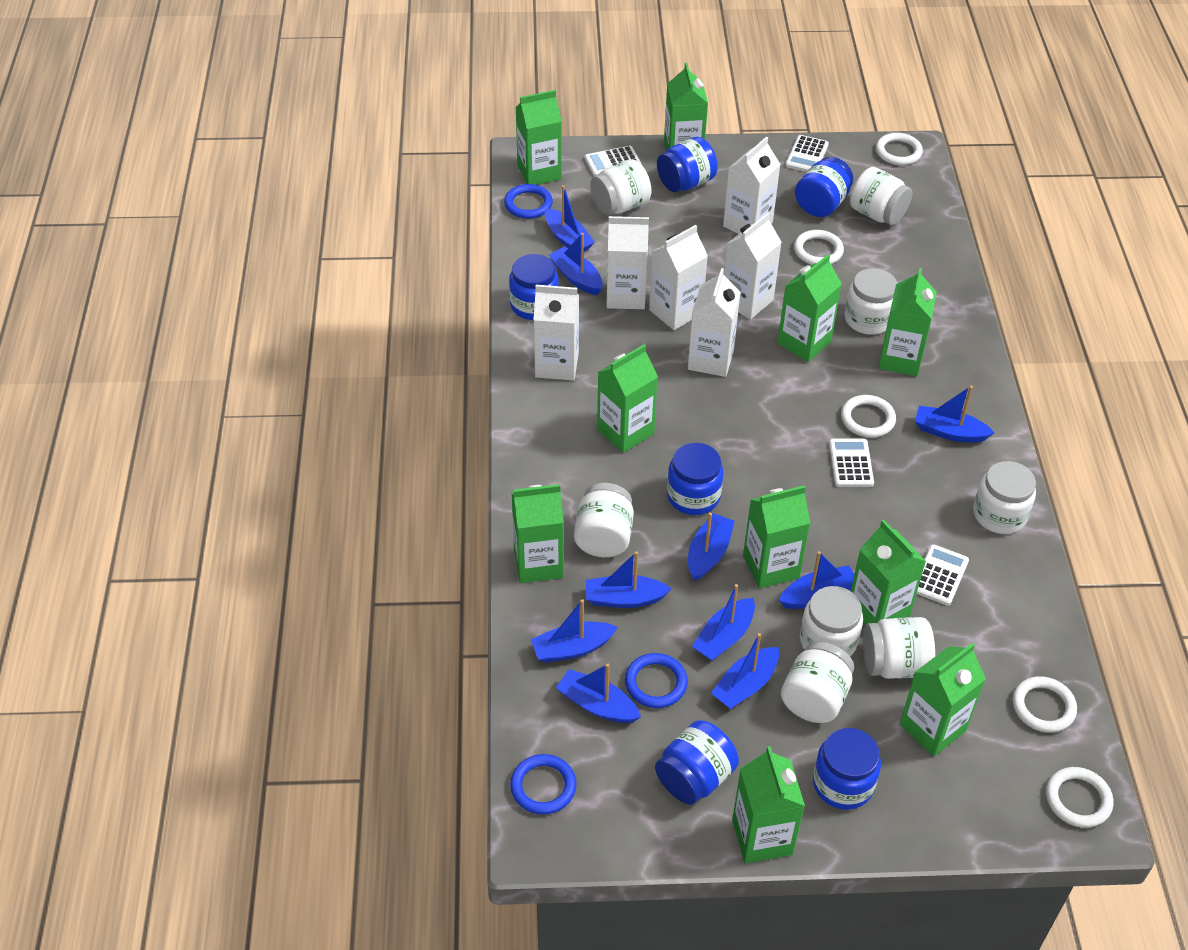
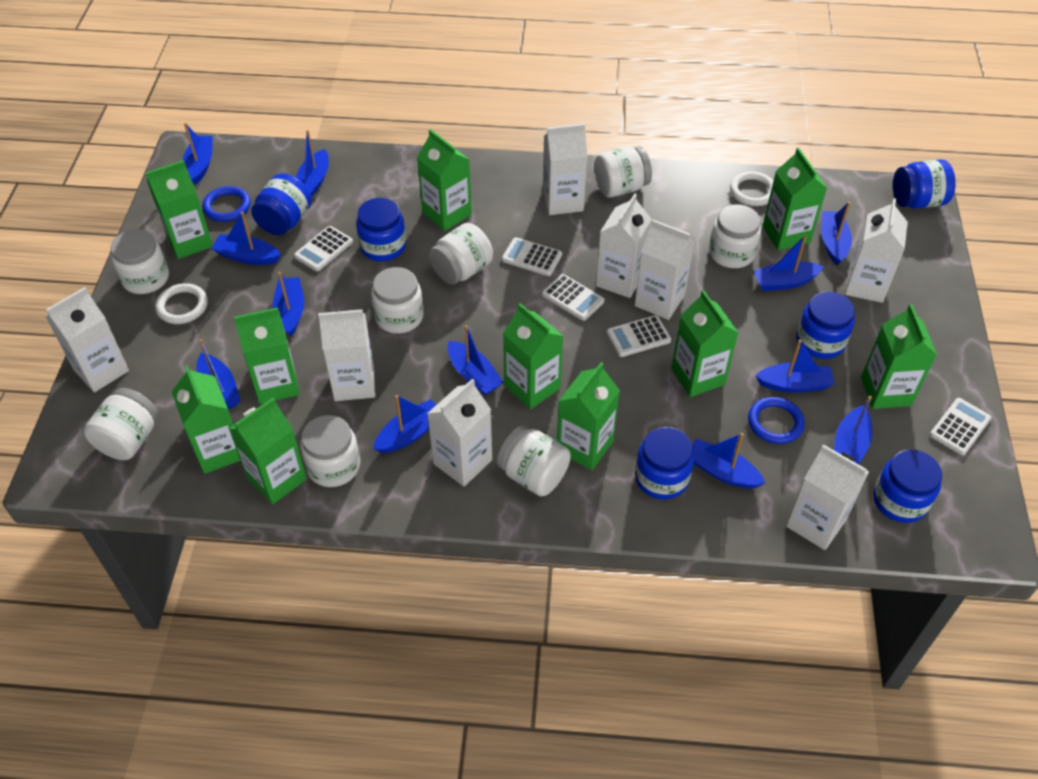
blue boat: [531,599,618,663] [545,185,595,252] [549,233,603,295] [556,664,641,723] [586,551,672,608] [688,512,735,581] [692,584,755,661] [711,633,779,709] [779,551,854,609] [915,386,995,443] = 10 -> [183,123,213,185] [197,339,241,410] [212,212,281,265] [273,272,304,337] [296,130,329,197] [373,395,436,453] [447,325,504,395] [692,433,765,488] [753,235,824,291] [755,340,834,393] [821,202,852,265] [834,396,873,464] = 12
blue ring: [504,184,553,219] [510,754,577,815] [625,653,688,708] = 3 -> [202,186,251,222] [748,397,805,444] = 2
white calculator: [585,146,641,176] [785,135,829,172] [829,439,874,487] [917,544,969,606] = 4 -> [294,226,353,272] [502,237,562,276] [542,274,604,321] [607,315,671,357] [930,398,992,455] = 5
white carton: [534,285,579,380] [606,216,649,309] [649,225,708,330] [688,268,741,377] [723,137,781,234] [724,213,782,319] = 6 -> [46,287,129,392] [318,309,375,401] [427,379,492,487] [543,124,587,215] [596,193,652,298] [635,220,695,320] [786,444,869,550] [845,198,908,303] = 8
white ring: [794,230,844,265] [841,395,896,438] [876,133,923,165] [1013,676,1077,733] [1046,767,1113,828] = 5 -> [155,283,208,324] [730,171,774,206] = 2

